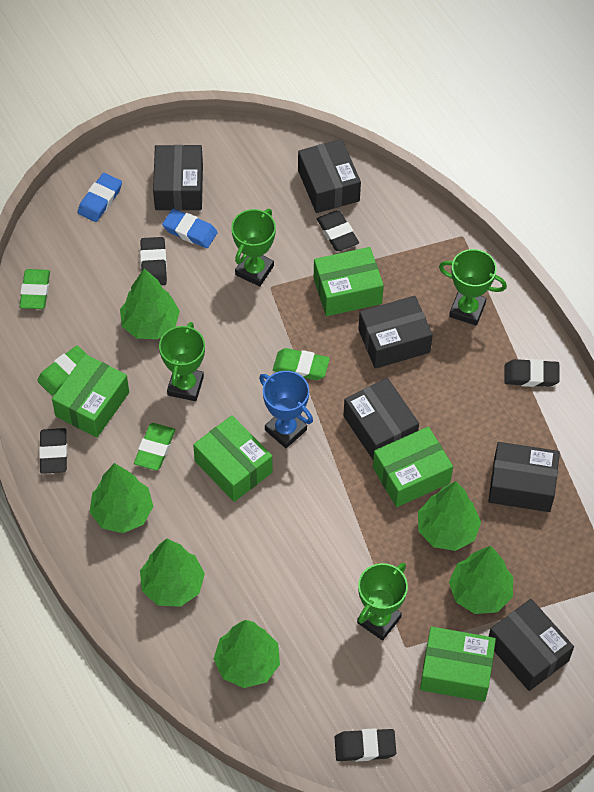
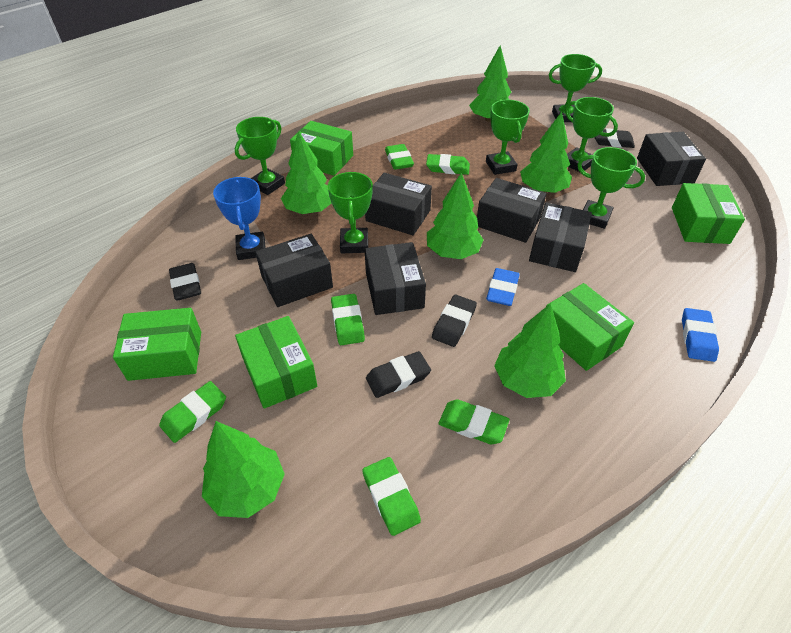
black eraser: [39,428,67,474] [140,237,167,285] [317,210,359,251] [334,728,396,761] [504,359,560,387] = 5 -> [169,263,201,301] [366,351,431,398] [432,295,477,347] [595,128,635,148] = 4
green eraser: [19,269,50,309] [37,346,86,396] [134,423,175,470] [273,348,330,380] = 4 -> [159,381,226,443] [331,294,365,345] [362,457,421,536] [385,144,414,170] [426,154,470,175] [439,399,510,444] = 6
green trophy: [159,322,205,401] [231,209,276,286] [357,563,408,641] [439,249,507,326] = 4 -> [235,117,285,195] [328,172,373,253] [486,100,530,175] [549,54,602,122] [565,97,618,172] [577,147,645,229] = 6

